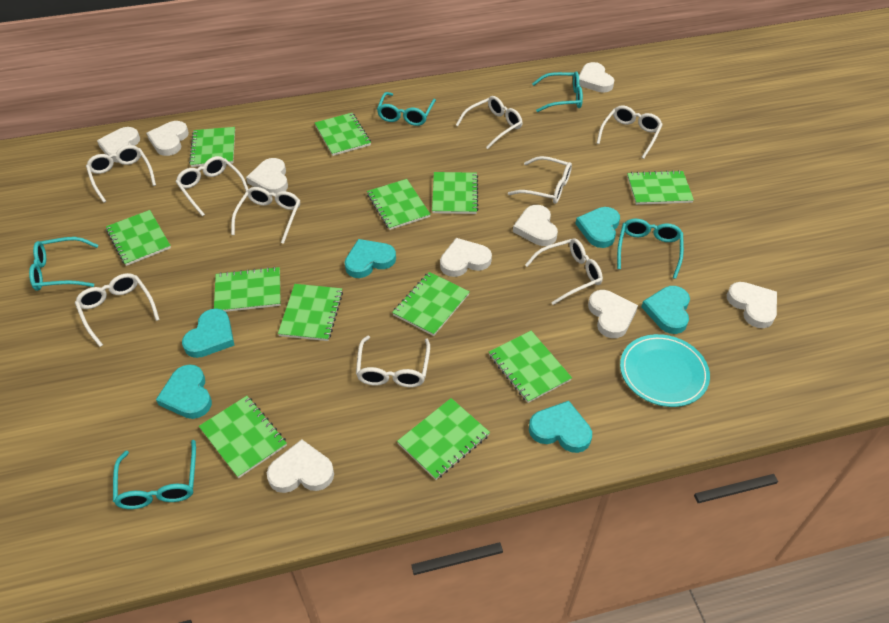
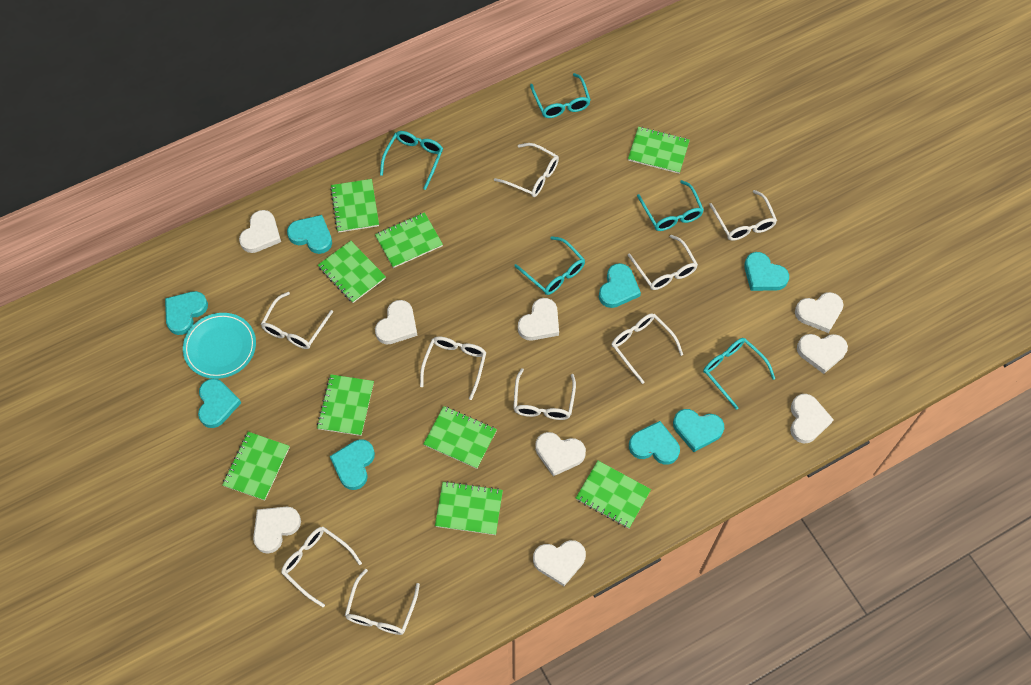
green notebook: [106,210,171,266] [189,127,235,167] [199,396,287,478] [214,267,281,312] [278,284,343,341] [315,113,371,156] [367,179,431,230] [392,272,470,336] [397,398,490,480] [432,172,478,214] [489,331,572,403] [627,170,694,205] = 12 -> [222,432,290,501] [317,374,374,436] [318,241,386,303] [330,179,379,233] [375,212,443,268] [423,406,497,469] [435,481,503,535] [576,461,651,528] [628,127,690,174] = 9
turquoise heart: [156,364,212,419] [182,309,235,358] [345,239,396,278] [529,401,592,453] [575,207,620,248] [641,286,690,334] = 6 -> [165,291,208,335] [198,379,241,428] [287,215,332,254] [330,439,375,490] [599,263,641,308] [629,421,680,465] [673,409,724,452] [744,252,789,291] = 8

